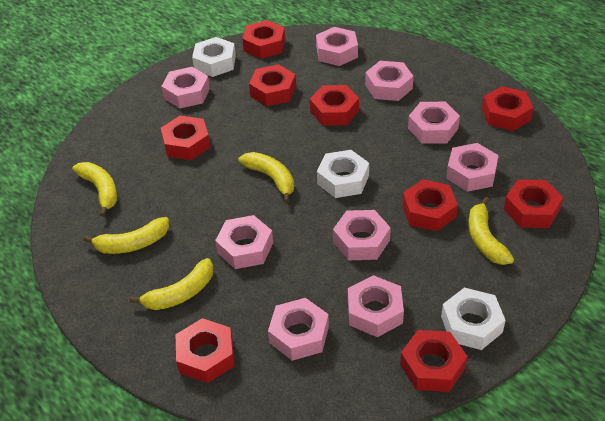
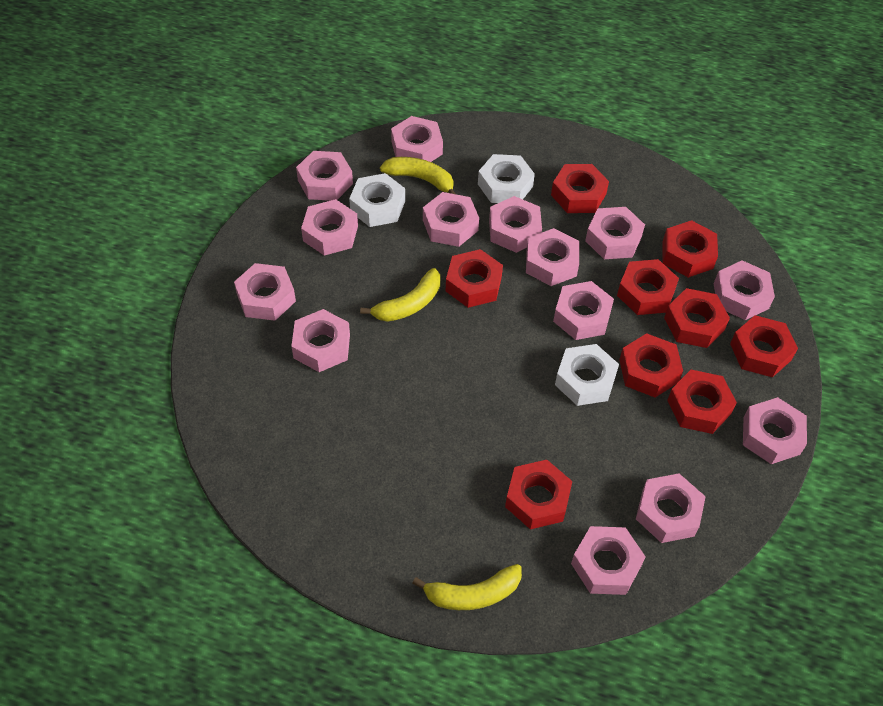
pink nut: [161,67,210,109] [215,215,273,269] [268,298,329,361] [316,27,358,66] [333,210,391,260] [348,275,404,337] [365,61,413,101] [408,102,460,143] [446,143,499,192] = 9 -> [234,263,296,321] [291,309,350,372] [296,151,353,201] [301,199,358,256] [391,116,443,162] [423,192,479,247] [489,196,542,253] [526,228,579,286] [553,281,614,340] [571,526,646,595] [585,207,645,259] [636,474,706,543] [714,260,775,320] [743,397,807,464] = 14
yellow banana: [72,162,117,217] [83,217,169,254] [129,258,214,310] [238,152,294,203] [468,197,514,265] = 5 -> [360,268,440,322] [380,157,455,194] [412,564,522,610] = 3

